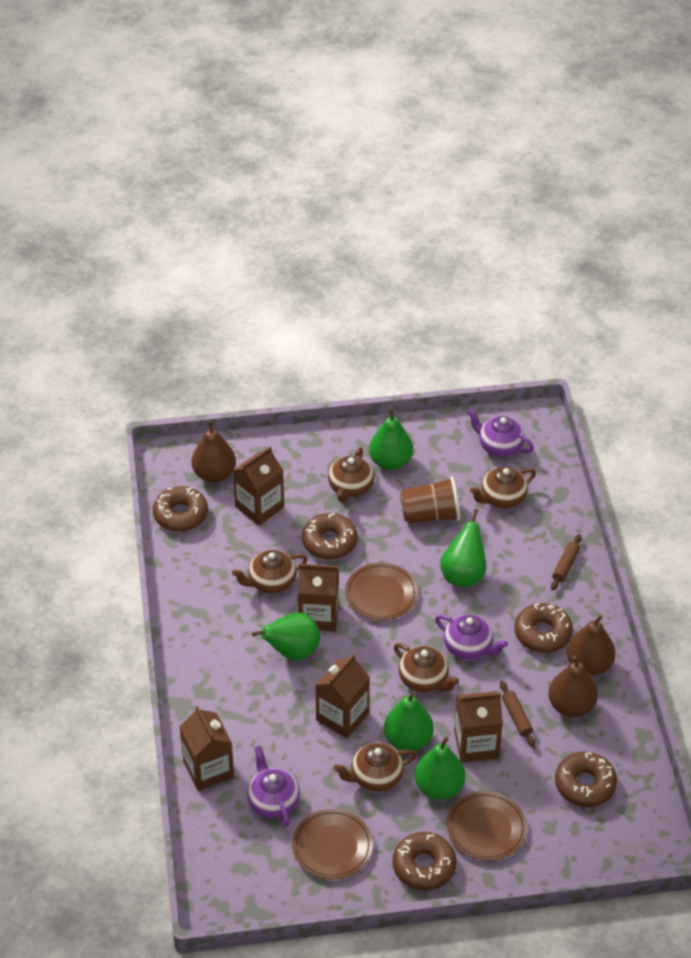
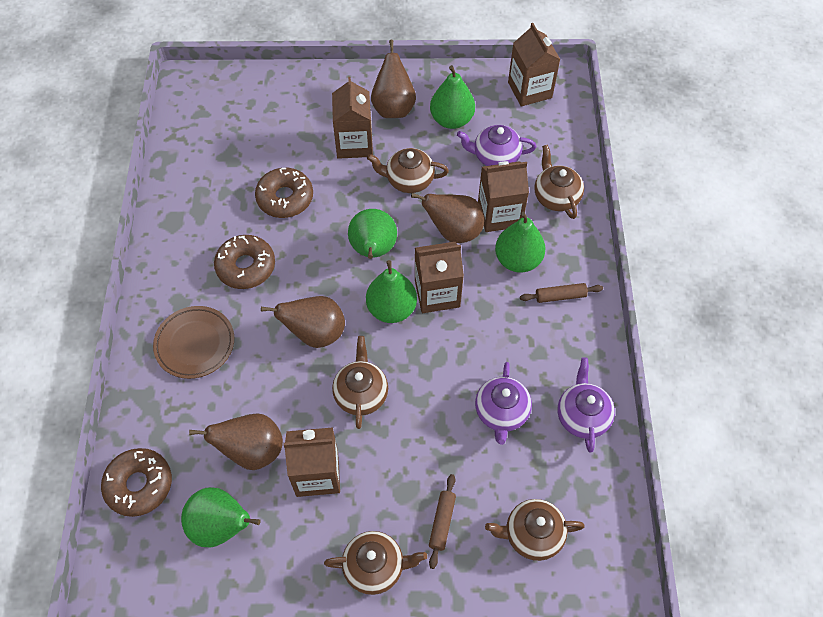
brown cup: [400,476,460,524] = 1 -> none = 0
brown donut: [153,486,208,532] [302,513,358,560] [393,832,456,891] [514,603,573,653] [555,752,617,807] = 5 -> [101,448,172,517] [214,235,275,289] [255,168,313,218] = 3
brown pear: [192,421,236,483] [548,655,598,717] [567,615,615,676] = 3 -> [189,414,283,470] [261,296,345,348] [371,40,416,118] [411,193,484,243] = 4
brown plate: [292,809,373,879] [345,563,418,620] [447,791,527,861] = 3 -> [153,306,234,379] = 1

